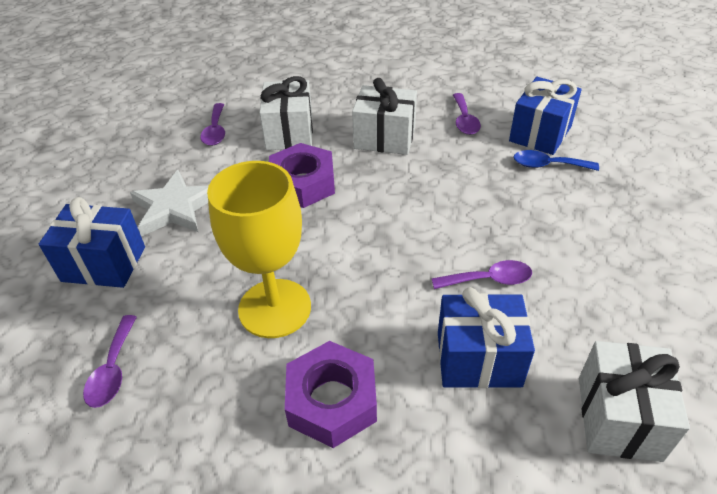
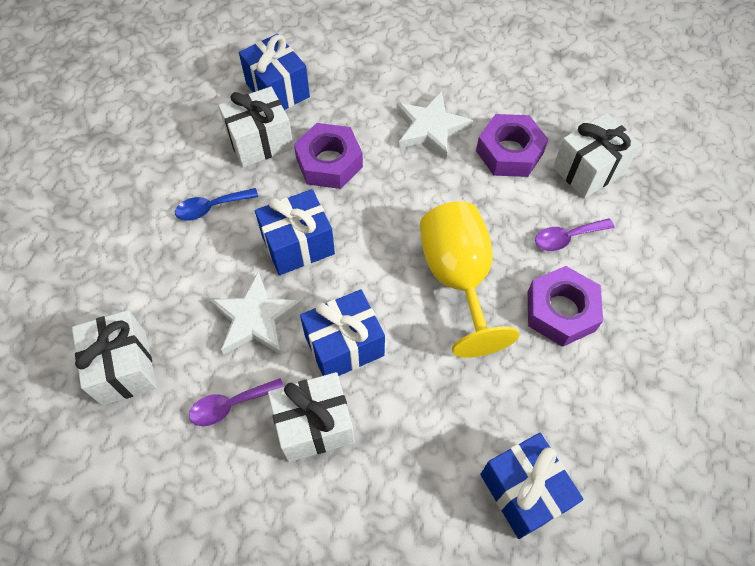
blue gift: [39,197,145,288] [438,287,535,388] [509,77,582,155] = 3 -> [239,33,310,110] [255,189,335,275] [300,289,385,376] [480,433,584,539] = 4
purple nut: [269,143,335,208] [285,341,377,448] = 2 -> [294,123,363,189] [476,114,548,177] [528,266,603,347] = 3
purple spoon: [83,315,137,408] [200,103,225,146] [431,260,532,289] [453,93,481,135] = 4 -> [189,378,284,426] [535,218,614,251] = 2
white gift: [259,76,313,150] [352,78,417,155] [579,341,690,462] = 3 -> [72,310,157,406] [218,86,294,168] [268,372,355,462] [553,113,641,198] = 4
white star: [130,170,208,236] = 1 -> [210,271,302,355] [397,91,473,159] = 2

